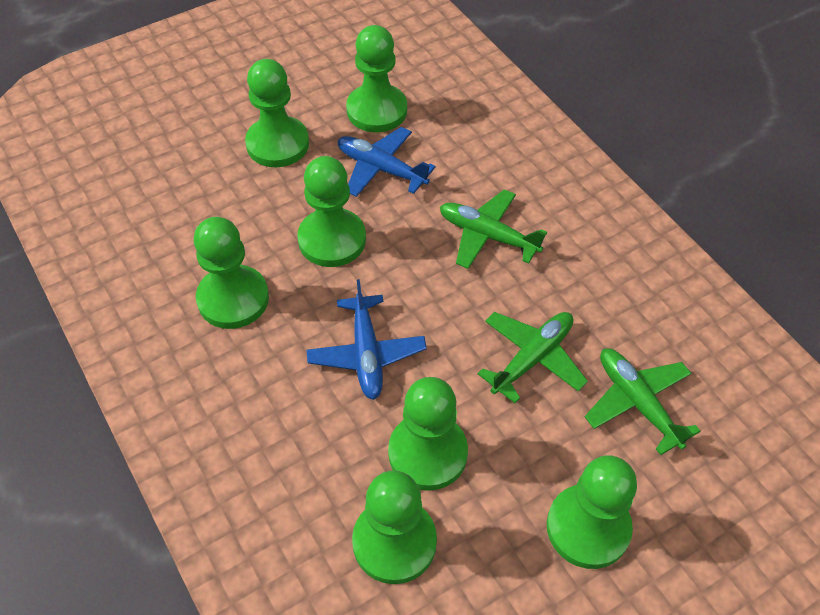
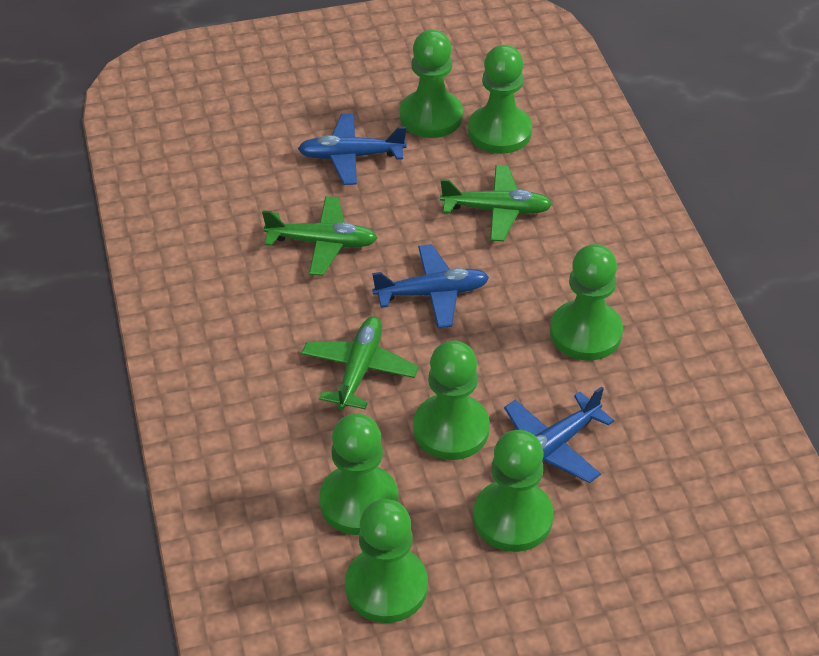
blue plane: [306,279,427,400] [338,127,436,197] = 2 -> [298,113,407,185] [372,244,489,328] [504,386,614,483] = 3

